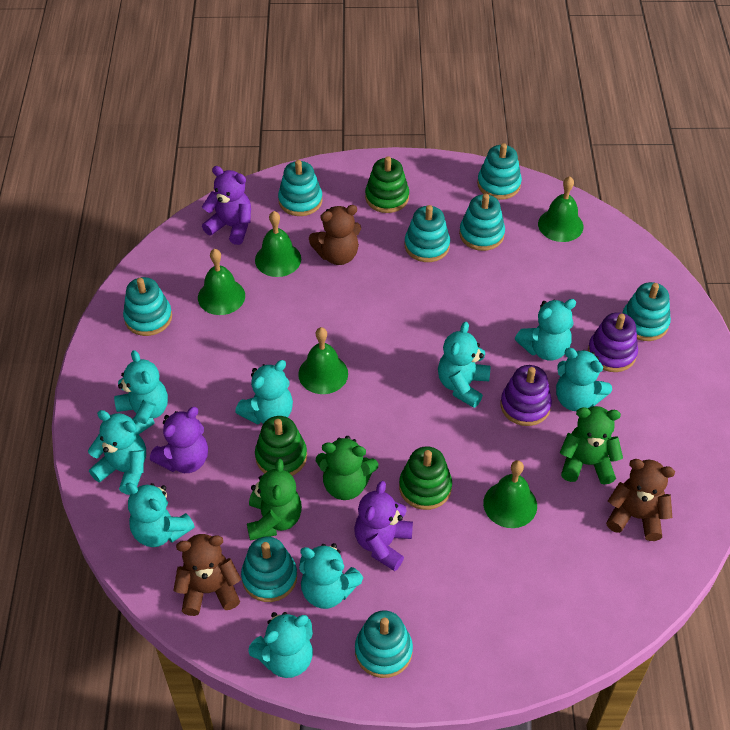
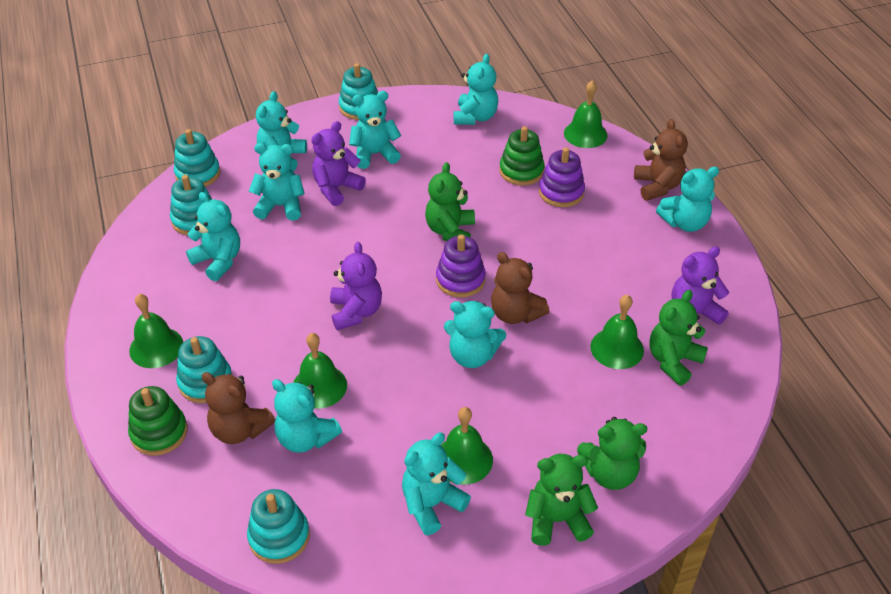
green stacking toy: [255,416,307,476] [365,156,409,213] [399,446,452,510] = 3 -> [128,386,187,456] [499,126,545,186] = 2
green teddy bear: [247,459,302,541] [316,436,378,500] [560,406,623,485] = 3 -> [425,162,475,241] [525,454,598,546] [577,417,648,490] [649,290,708,386] = 4
turquoise stacking toy: [123,277,172,336] [241,537,297,602] [278,160,323,216] [355,610,413,678] [405,205,450,262] [459,194,505,251] [477,143,522,200] [623,282,671,341] = 8 -> [170,175,212,235] [174,129,220,187] [176,336,233,403] [247,489,310,564] [339,63,378,120] = 5

